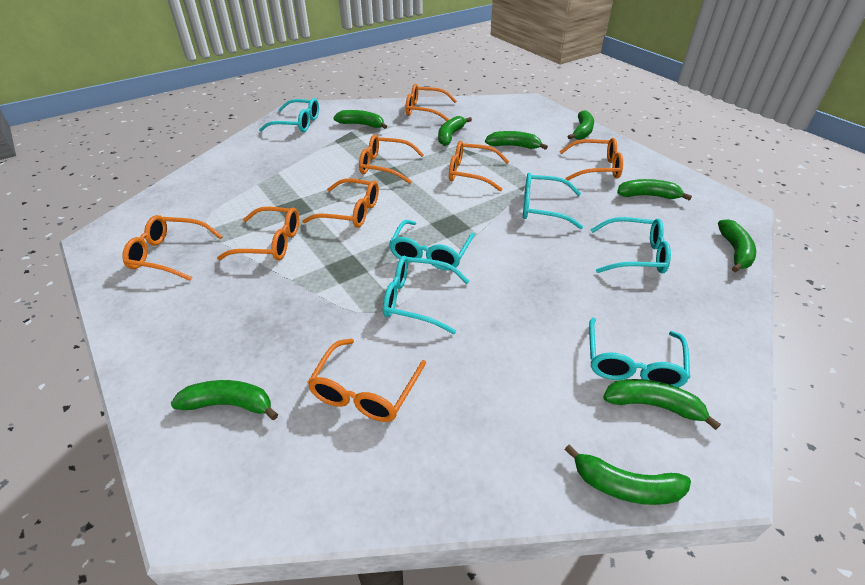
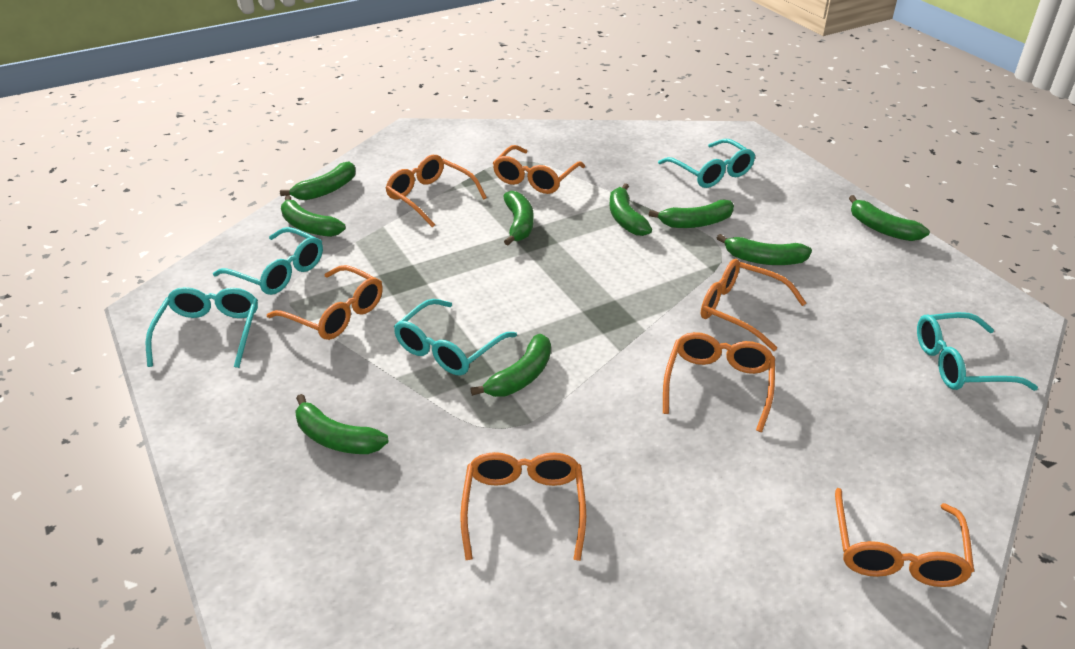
orange glasses: [122,215,223,281] [217,207,299,260] [302,178,379,228] [307,338,426,422] [359,135,424,184] [406,84,457,121] [449,141,509,192] [559,138,623,181] = 8 -> [267,265,383,340] [386,155,487,227] [460,452,586,561] [493,145,585,194] [663,332,775,432] [701,259,806,351] [835,488,974,587] = 7
turquoise glasses: [259,98,319,132] [383,256,470,334] [389,220,475,270] [523,173,583,229] [589,318,690,388] [590,217,671,273] = 6 -> [146,287,258,368] [213,227,323,295] [394,299,517,376] [658,139,755,188] [917,312,1038,391] = 5

